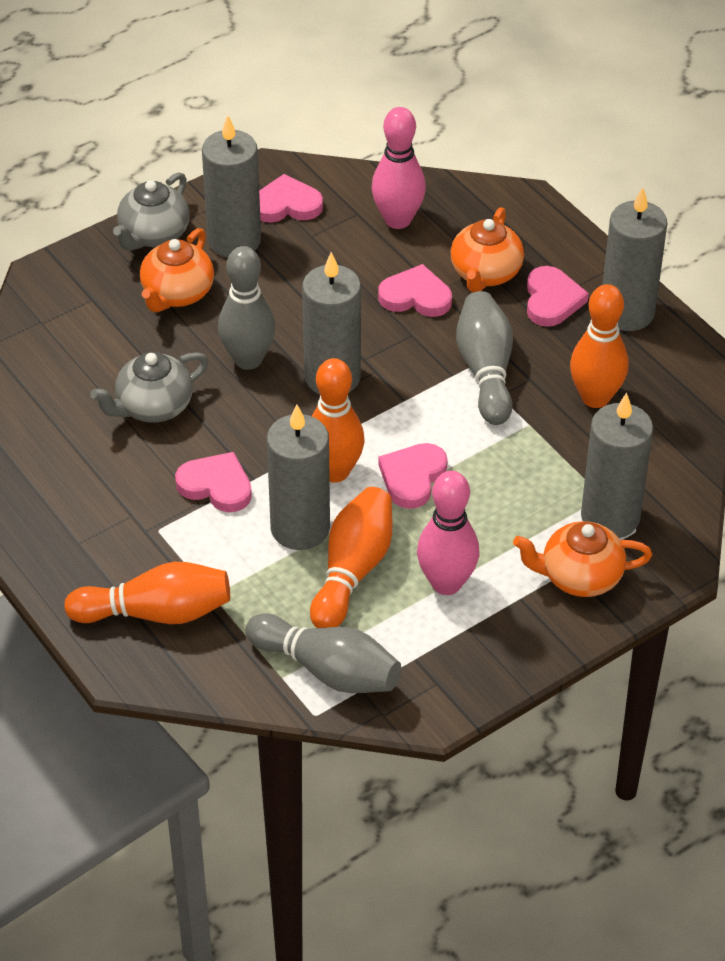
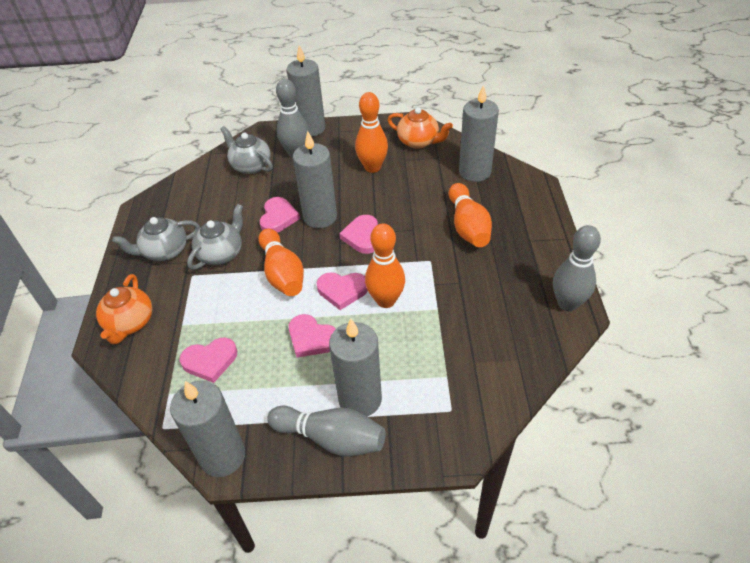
grey teapot: [91,352,208,423] [113,172,190,251] = 2 -> [112,217,200,262] [187,204,243,270] [220,126,273,174] = 3
orange teapot: [140,228,214,312] [451,207,524,292] [513,521,652,597] = 3 -> [96,274,152,344] [388,107,453,149] = 2
pink bowling pin: [372,107,426,229] [417,471,479,595] = 2 -> none = 0

